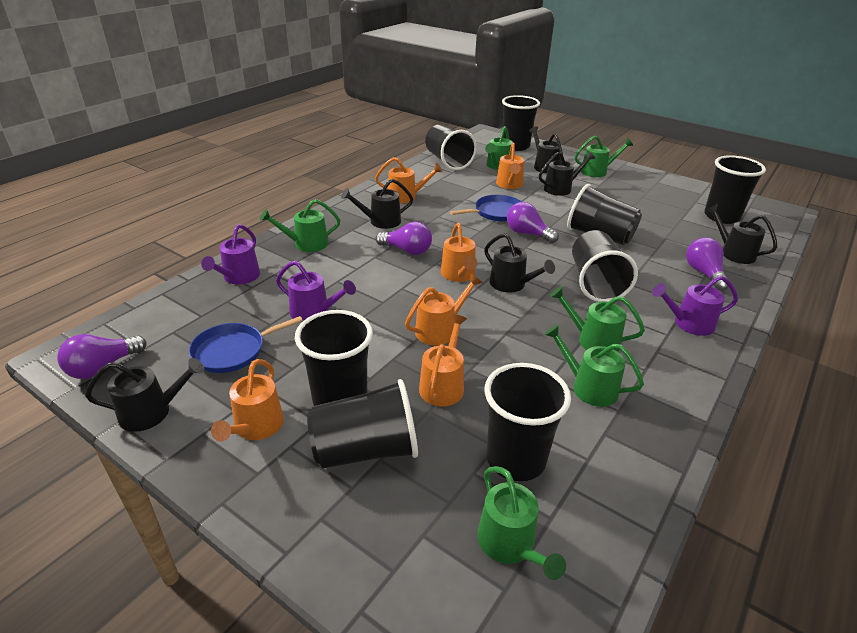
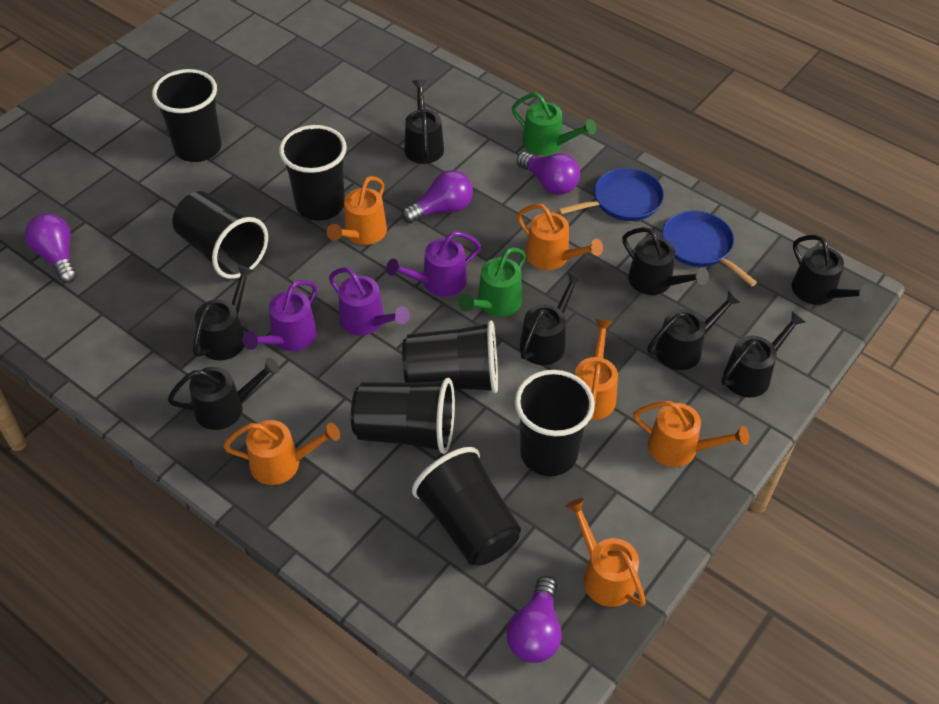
black cup: [295,310,373,406] [307,379,418,469] [425,124,477,170] [484,363,571,481] [502,95,540,151] [567,184,642,245] [572,230,638,302] [704,155,766,224] = 8 -> [152,69,221,162] [172,191,268,279] [279,125,347,221] [351,378,455,454] [402,320,498,393] [412,447,521,566] [515,370,595,476] = 7
black watering can: [85,358,204,432] [341,179,413,229] [484,233,555,292] [529,126,563,173] [539,151,595,196] [706,204,777,264] = 6 -> [168,358,280,430] [193,265,254,360] [404,79,444,164] [520,272,584,365] [622,227,709,295] [647,290,741,370] [722,311,806,397] [792,235,873,305] = 8
green watering can: [260,199,340,252] [477,466,566,580] [485,126,513,170] [544,325,644,407] [550,286,645,352] [575,136,633,177] = 6 -> [458,247,526,317] [512,93,596,156] = 2

